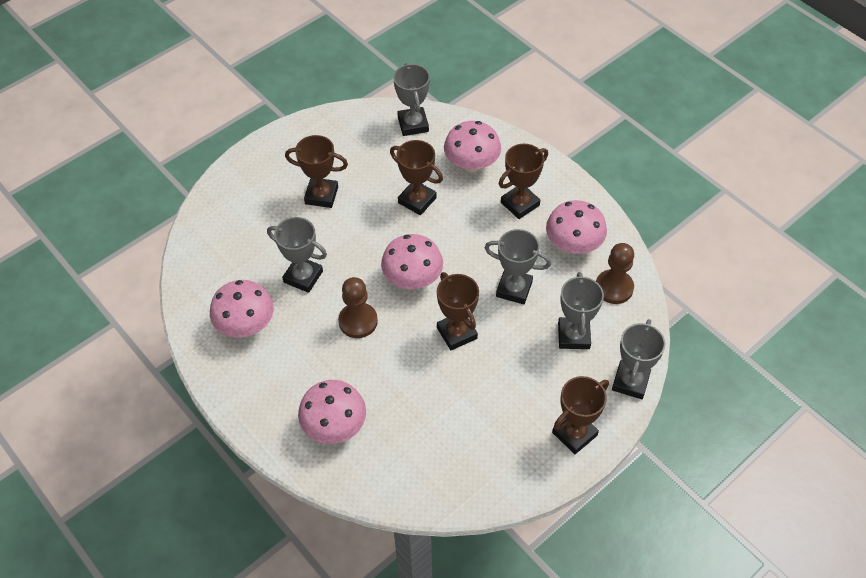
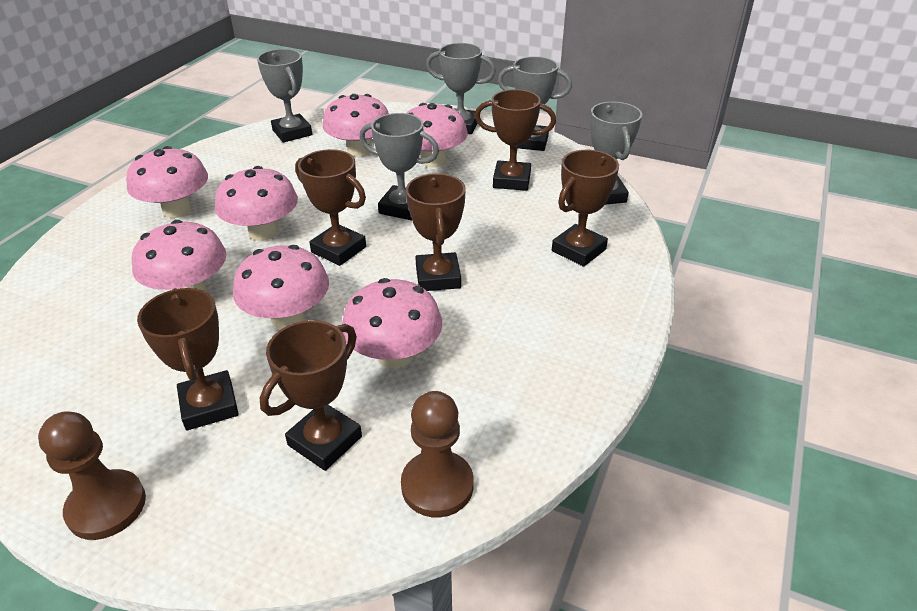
brown trophy: [285,135,348,208] [390,140,443,215] [437,272,479,350] [499,144,548,219] [552,376,609,454] = 5 -> [137,288,239,430] [260,320,362,471] [295,149,366,266] [406,173,466,291] [475,89,556,191] [552,150,619,267] = 6
pink mushroom: [210,280,274,338] [298,380,366,444] [381,234,443,289] [444,121,501,172] [546,200,607,254] = 5 -> [126,146,208,218] [132,220,226,292] [215,166,298,241] [233,245,329,329] [322,94,389,157] [342,278,442,368] [406,103,468,167] = 7

